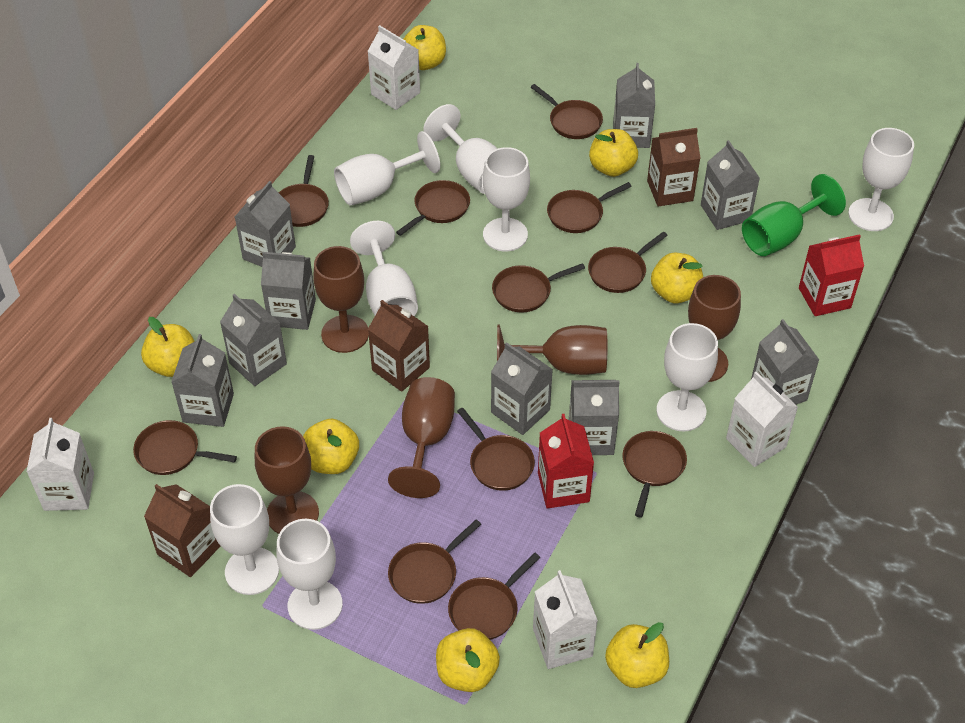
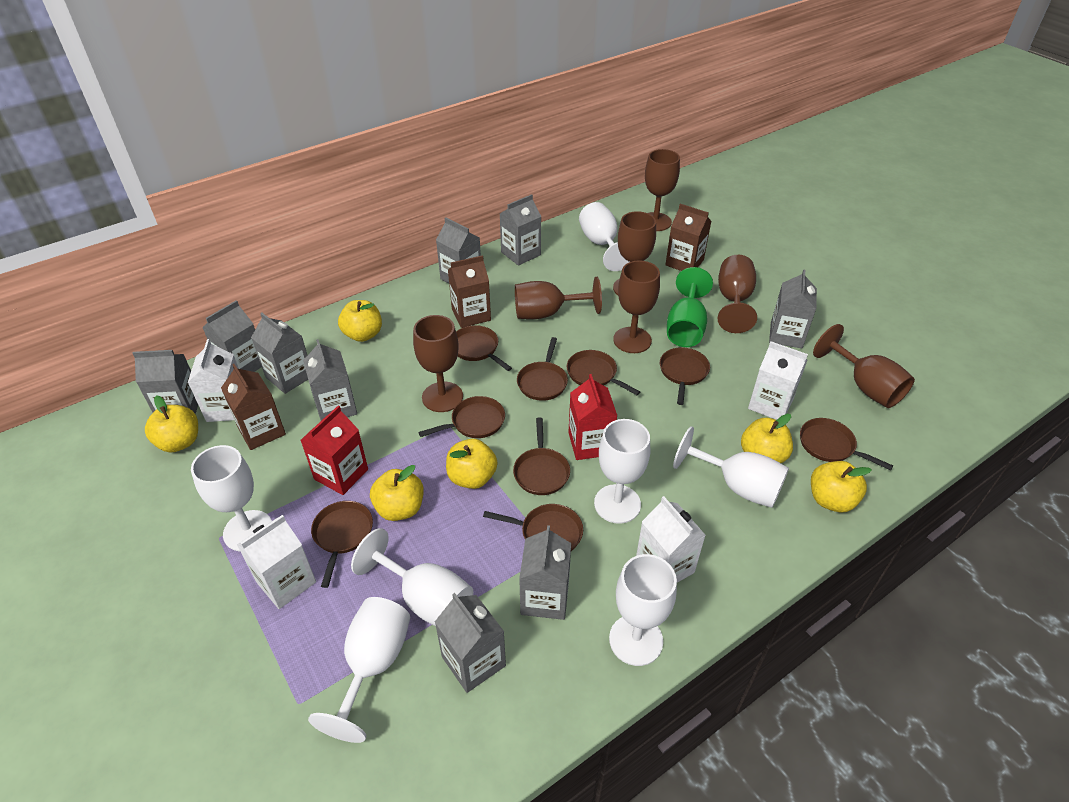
brown goblet: [255,426,319,534] [313,246,369,353] [388,377,455,498] [497,325,607,375] [688,275,741,382] = 5 -> [413,315,463,412] [515,277,602,319] [613,211,656,295] [613,260,660,353] [645,149,680,231] [718,255,757,333] [813,324,915,408] = 7
brown pan: [133,420,237,475] [279,155,329,227] [388,520,481,604] [396,180,470,236] [448,553,540,640] [457,408,535,491] [492,263,585,313] [531,84,603,139] [547,182,632,233] [588,232,668,293] [622,431,687,518] = 11 -> [311,501,373,588] [418,396,505,438] [456,325,512,371] [483,504,583,551] [513,417,570,495] [517,337,568,401] [567,350,640,395] [660,347,710,405] [800,418,893,470] = 9
white goblet: [210,484,279,595] [277,519,343,630] [334,131,440,206] [350,221,418,316] [423,104,498,194] [483,147,530,251] [656,323,718,431] [848,128,914,231] = 8 -> [191,445,272,551] [308,597,410,743] [351,528,473,626] [579,202,629,271] [594,419,650,524] [609,554,677,666] [673,426,789,508] = 7
yellow apple: [141,317,195,377] [303,419,359,474] [403,25,446,70] [436,628,500,692] [589,129,638,177] [605,622,669,688] [651,253,703,303] = 7 -> [145,395,198,452] [338,300,382,342] [370,465,424,521] [446,439,497,489] [741,414,793,463] [811,461,872,512] = 6

